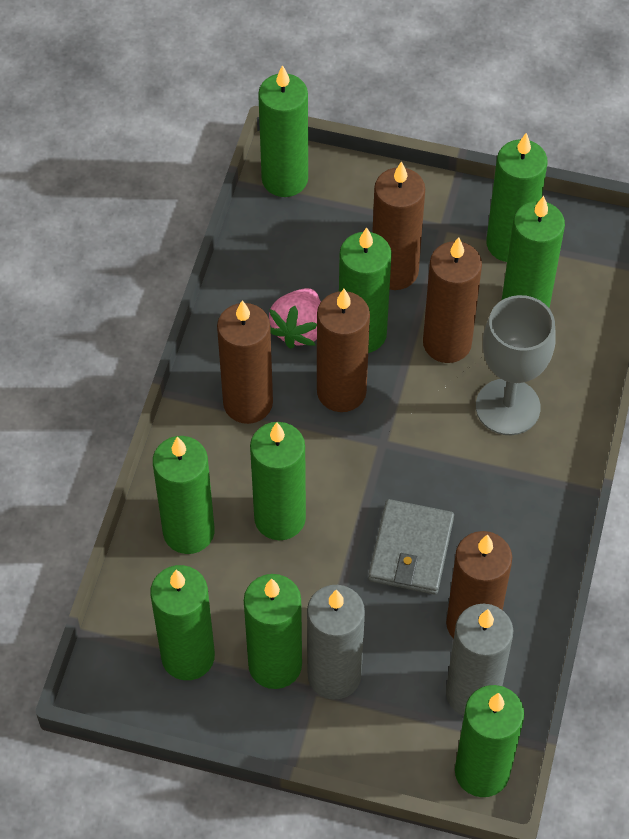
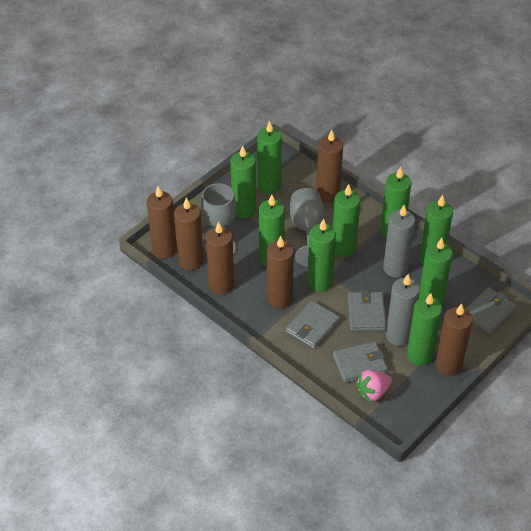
brown candle: [217,300,273,424] [317,289,370,412] [372,161,425,290] [423,237,482,363] [446,531,512,639] = 5 -> [147,186,177,259] [174,198,203,271] [206,221,234,295] [267,236,294,309] [316,130,343,203] [435,303,473,376] = 6
grey goblet: [476,295,556,435] = 1 -> [201,183,236,255] [290,188,323,267] = 2
grey wallet: [368,499,454,595] = 1 -> [286,301,340,349] [333,341,388,383] [348,290,386,331] [466,287,516,334] = 4

